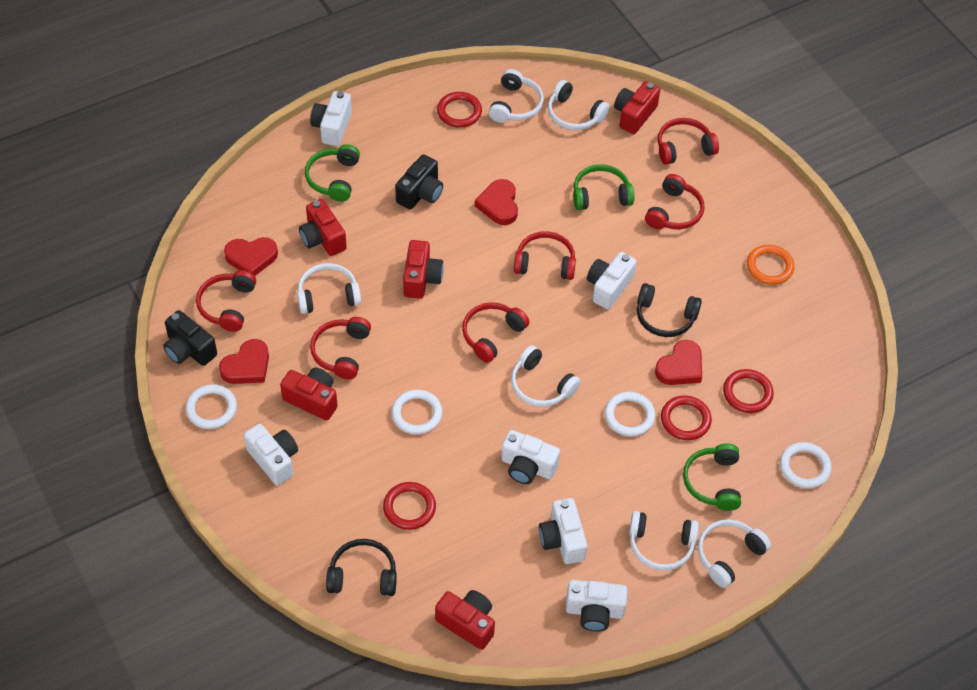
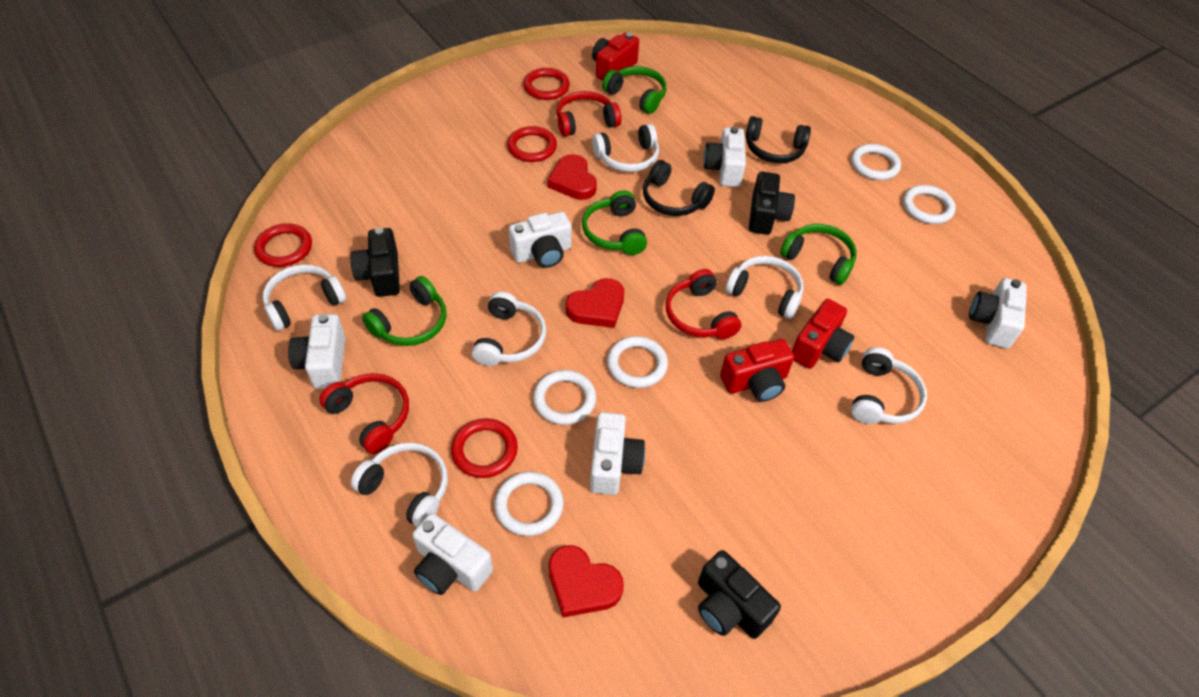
black camera: [163,310,217,366] [395,154,443,210] = 2 -> [350,228,400,297] [698,550,781,639] [749,172,795,235] = 3
green headphones: [305,144,360,202] [573,164,634,210] [683,443,741,511] = 3 -> [362,276,446,346] [582,190,647,255] [602,66,666,114] [780,224,857,285] = 4
orange ring: [747,245,795,285] = 1 -> none = 0
red camera: [280,368,338,421] [299,199,347,256] [403,240,444,299] [435,590,495,650] [614,81,660,134] = 5 -> [592,32,639,80] [720,339,794,402] [792,299,855,369] = 3
red headphones: [196,270,256,332] [310,317,371,379] [462,302,529,363] [514,231,576,280] [645,174,704,229] [658,118,719,165] = 6 -> [319,373,409,454] [556,91,621,137] [666,269,741,339] = 3
red heart: [219,339,269,384] [224,237,278,276] [475,179,518,225] [655,340,702,385] = 4 -> [547,154,597,200] [549,545,624,618] [566,278,624,328] = 3
white ring: [186,384,237,429] [392,390,442,434] [605,392,655,437] [780,442,832,488] = 4 -> [494,471,564,536] [533,370,596,425] [607,336,668,388] [851,144,901,180] [903,185,956,224] = 5

